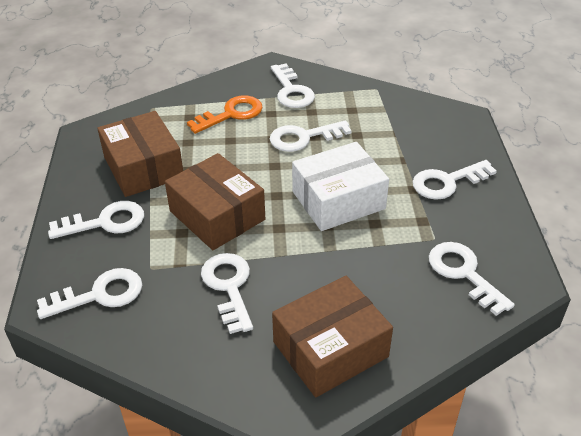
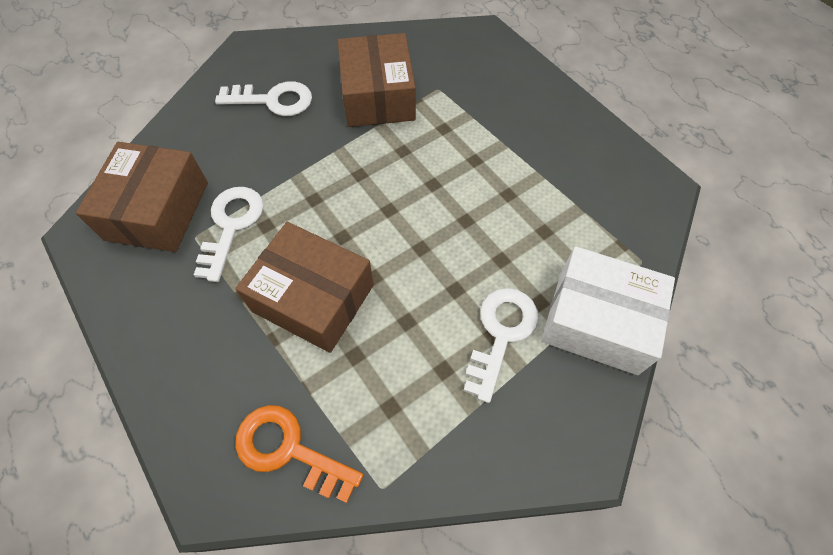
white key: [37,268,142,319] [48,201,144,239] [201,253,253,334] [270,120,352,152] [271,63,315,108] [413,160,497,200] [429,242,515,316] = 7 -> [194,187,264,282] [215,81,312,116] [463,288,539,403] = 3

